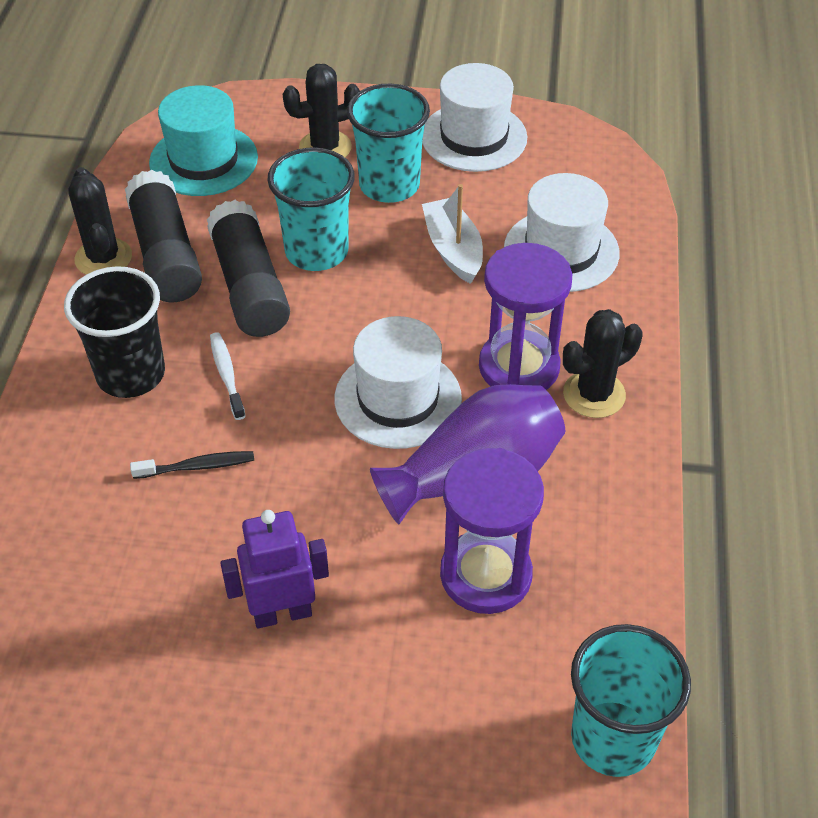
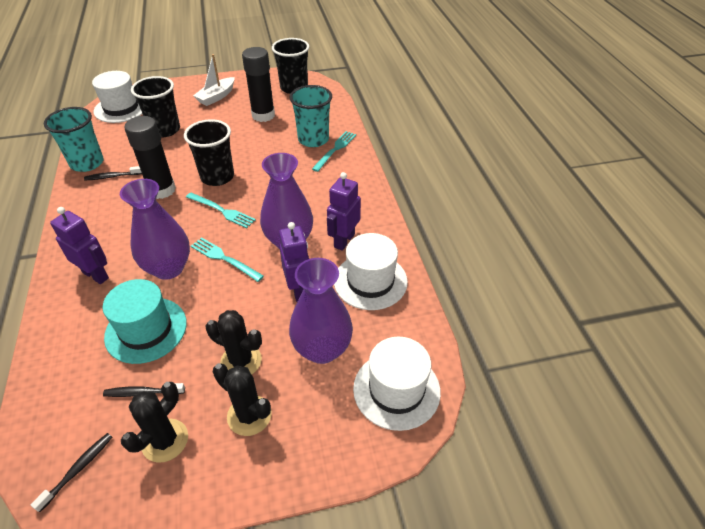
black cup: [64,266,165,398] = 1 -> [131,76,180,137] [184,119,234,186] [272,38,309,94] = 3
black toothbrush: [130,451,254,479] = 1 -> [30,433,112,512] [84,166,142,180] [103,383,185,397] = 3
purple hourglass: [440,448,544,614] [479,243,572,390] = 2 -> none = 0
purple robot: [220,510,329,628] = 1 -> [50,207,109,284] [279,222,309,302] [327,172,361,251] = 3
purple vase: [370,384,565,524] = 1 -> [120,179,190,280] [260,153,313,249] [289,258,353,364] = 3
turquoise cup: [267,148,355,271] [347,83,430,203] [571,624,691,777] = 3 -> [44,107,104,172] [290,85,332,147] = 2
turquoise fork: none = 0 -> [186,193,256,228] [191,237,264,282] [312,131,356,172] = 3
white toothbrush: [210,332,246,420] = 1 -> none = 0

